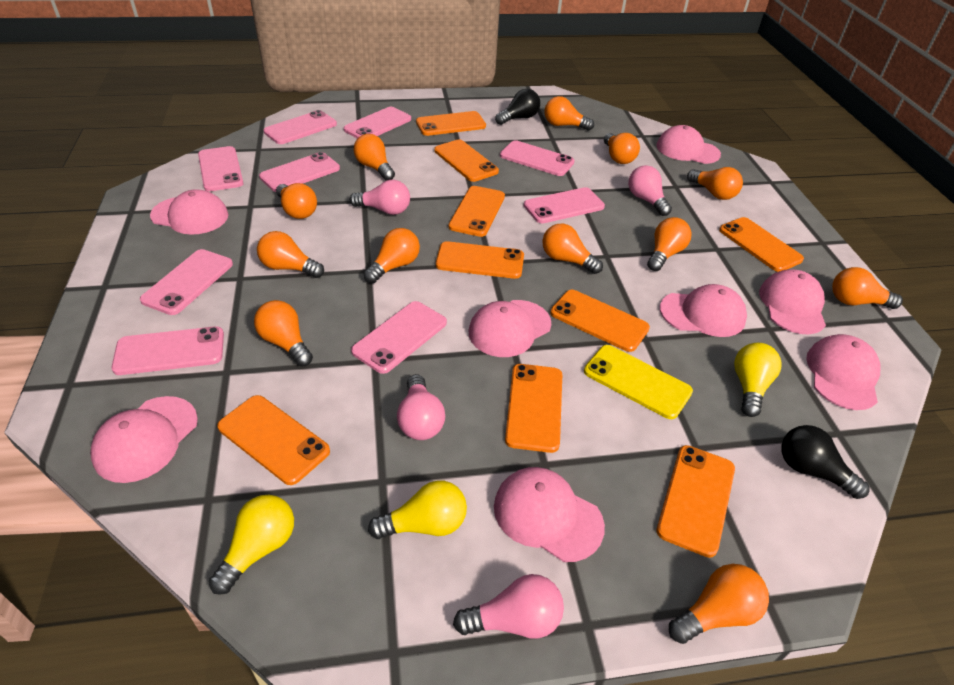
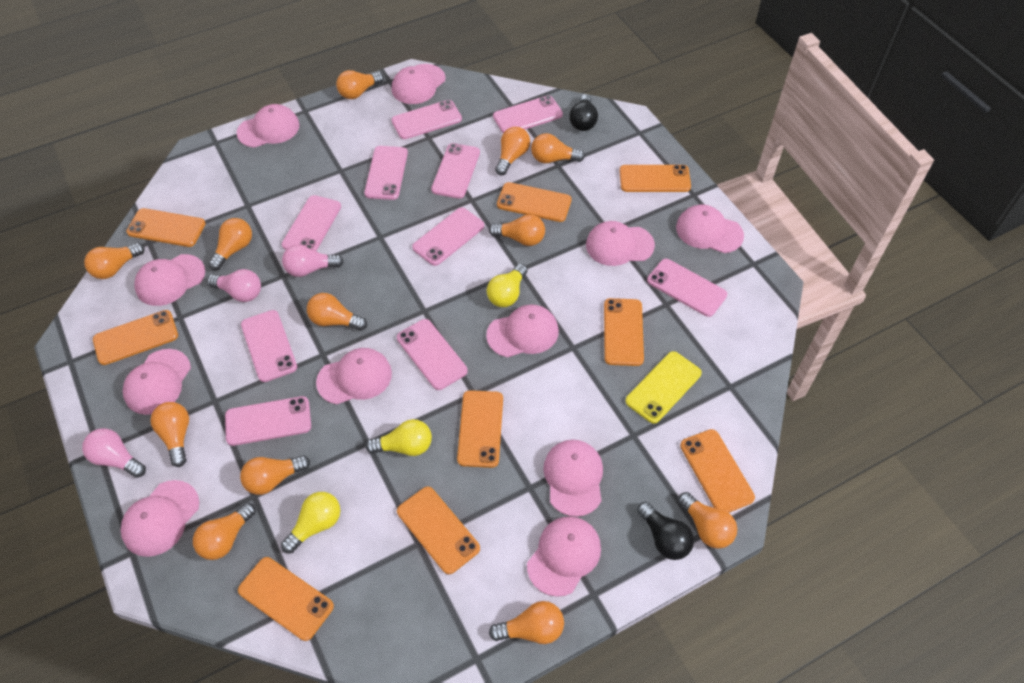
pink cap: [90,396,198,483] [150,189,229,235] [469,300,551,357] [494,467,605,562] [656,125,721,164] [660,284,747,337] [759,269,826,334] [806,334,880,410] = 8 -> [121,480,199,557] [123,349,191,415] [134,254,205,306] [237,104,300,148] [316,348,392,404] [392,64,445,104] [486,304,559,357] [527,517,601,597] [543,440,603,517] [586,221,655,266] [676,205,744,253] = 11
pink light bulb: [350,180,410,215] [397,374,445,440] [453,574,564,639] [628,165,672,216] = 4 -> [82,428,146,478] [207,269,261,302] [282,245,344,277] = 3
pink phone: [111,327,224,375] [140,249,233,315] [198,146,244,191] [259,152,340,192] [263,110,337,144] [343,107,411,139] [351,301,447,374] [500,140,575,176] [524,187,605,223] = 9 -> [225,396,311,446] [241,310,297,382] [282,195,341,251] [364,146,408,200] [391,100,462,139] [397,319,468,390] [412,208,484,266] [431,143,480,199] [493,95,563,133] [647,259,727,317] = 10

